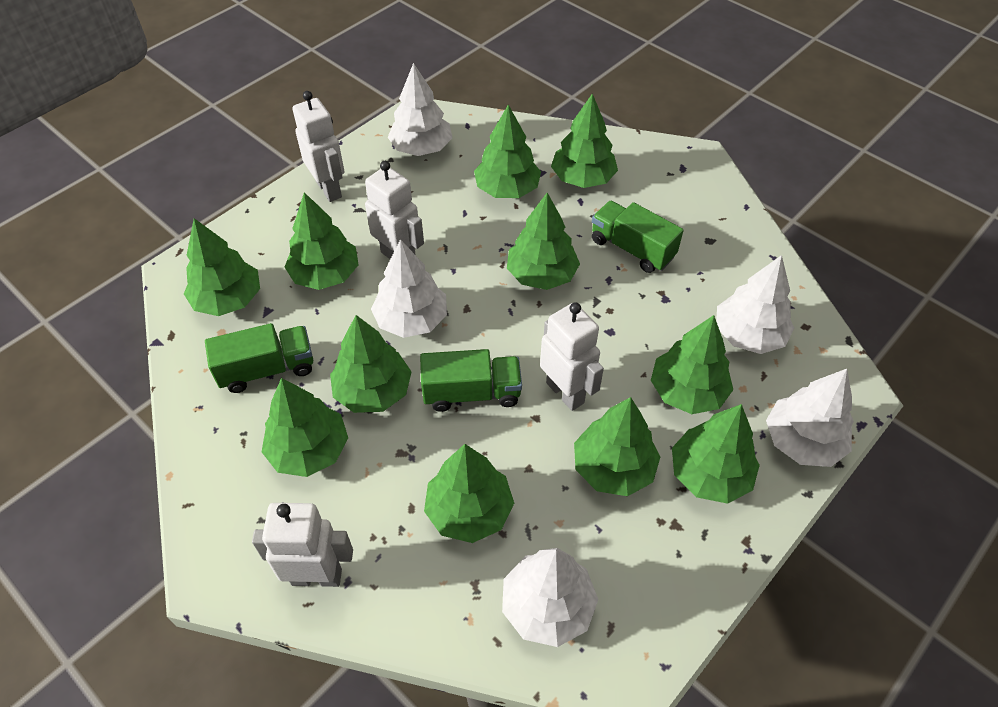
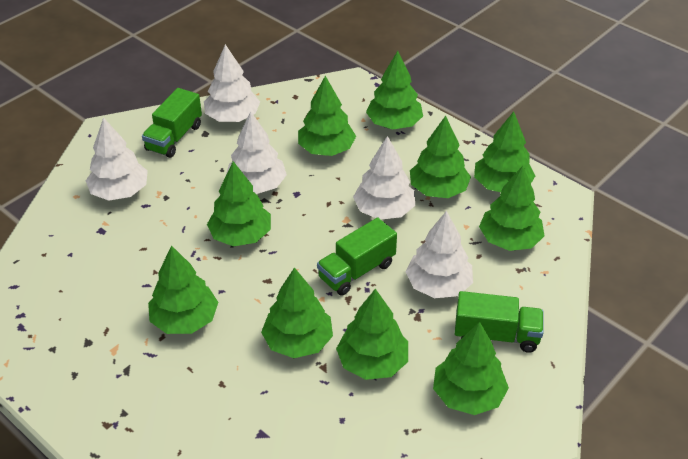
green tree: [184,218,260,316] [262,378,348,477] [285,192,359,290] [330,315,412,413] [424,444,514,543] [474,105,541,198] [507,193,580,290] [551,94,618,188] [574,397,660,496] [651,315,733,414] [672,404,760,504] = 11 -> [148,245,218,334] [207,161,271,247] [261,267,333,358] [298,76,356,156] [336,289,408,380] [366,51,423,130] [410,116,471,198] [433,322,509,415] [474,112,535,192] [479,166,544,251] = 10
white robot: [252,503,353,587] [292,91,344,202] [365,161,424,259] [540,302,604,411] = 4 -> none = 0

